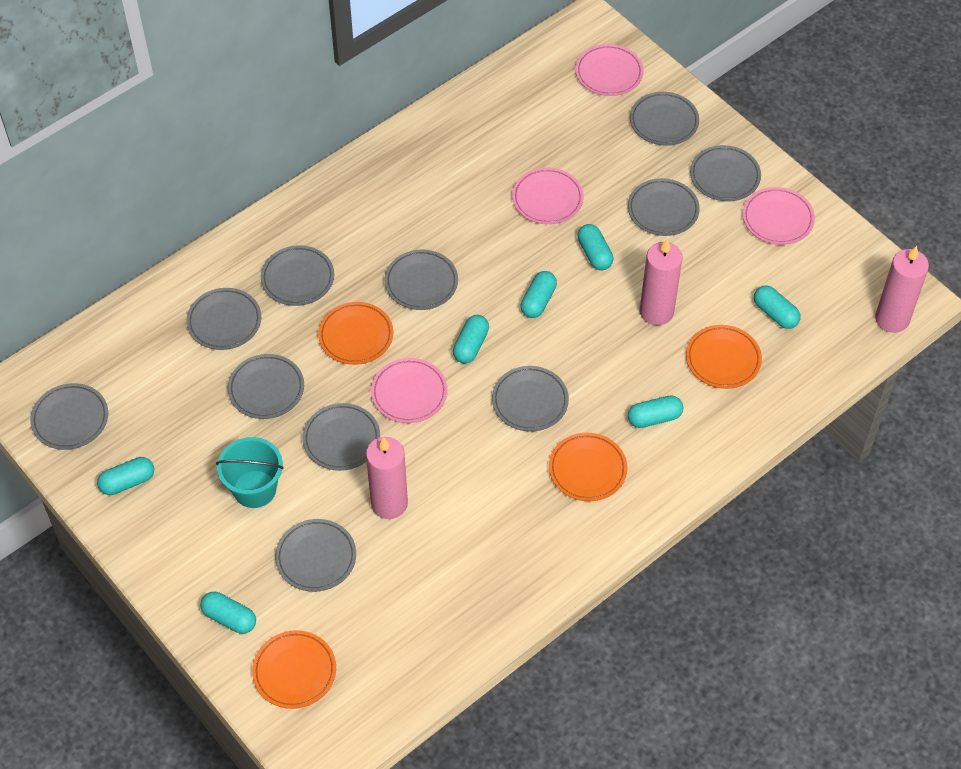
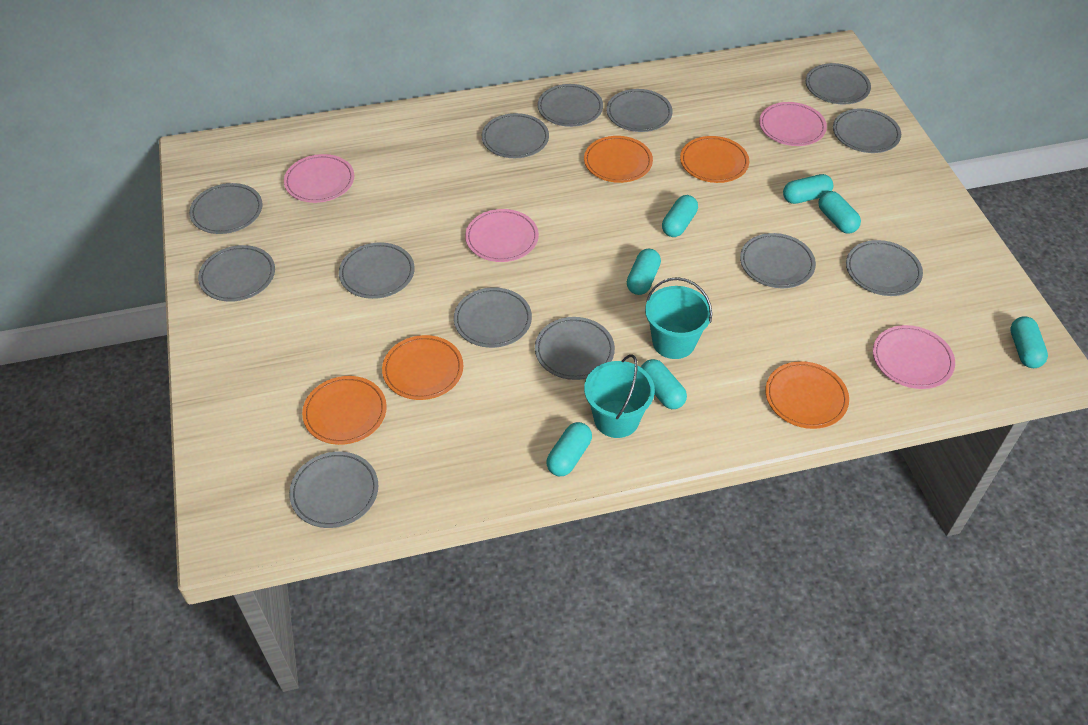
grey plate: [30,383,108,450] [186,288,261,350] [228,354,304,419] [261,245,334,306] [275,519,356,592] [302,403,380,471] [384,249,458,310] [492,366,569,432] [628,178,700,236] [630,92,699,146] [690,145,761,201] = 11 -> [189,183,263,234] [198,245,275,302] [289,452,378,528] [339,242,415,299] [454,287,532,348] [482,113,549,158] [535,317,615,380] [538,84,603,127] [606,89,673,132] [740,233,816,288] [806,63,871,104] [833,108,901,153] [846,240,923,296] = 13
orange plate: [252,630,336,709] [318,302,393,365] [549,433,627,501] [686,325,762,389] = 4 -> [302,376,387,445] [382,335,463,400] [584,136,653,183] [680,136,749,183] [765,361,849,429] = 5
pink candle: [366,437,408,519] [640,239,683,325] [875,246,929,333] = 3 -> none = 0
turquoise bucket: [216,437,284,508] = 1 -> [584,354,655,438] [645,277,712,359] = 2

